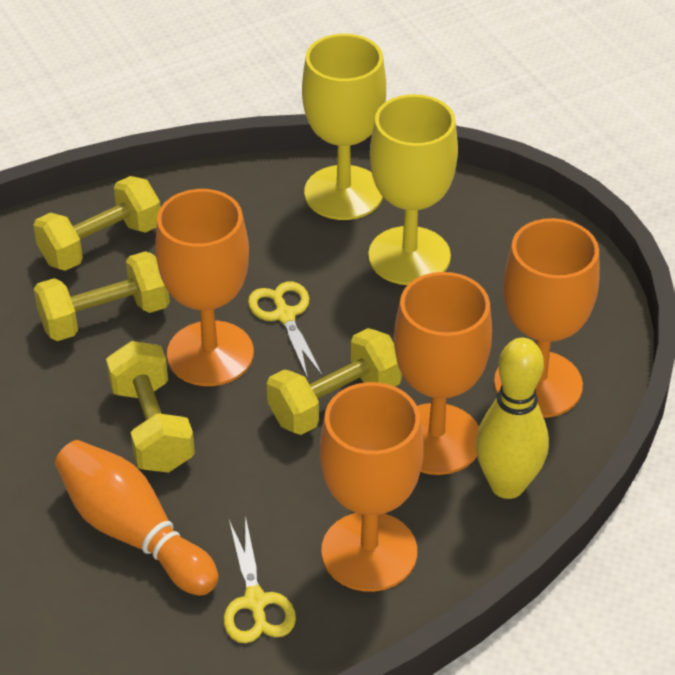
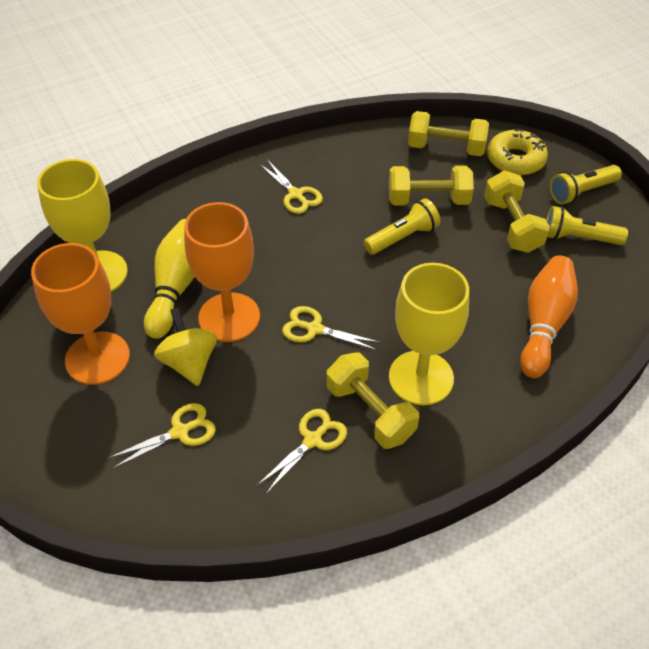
orange goblet: [155,189,254,386] [320,382,424,592] [394,272,492,475] [494,218,600,418] = 4 -> [31,243,130,385] [184,202,260,342] = 2
yellow donut: none = 0 -> [487,129,548,175] = 1
yellow flashlight: none = 0 -> [364,198,441,255] [546,206,628,245] [550,165,622,204] = 3
yellow scissors: [224,515,296,643] [248,281,323,379] = 2 -> [109,403,216,469] [257,409,347,494] [259,161,323,214] [282,306,380,350] = 4
yellow spinning top: none = 0 -> [154,308,217,386] = 1

